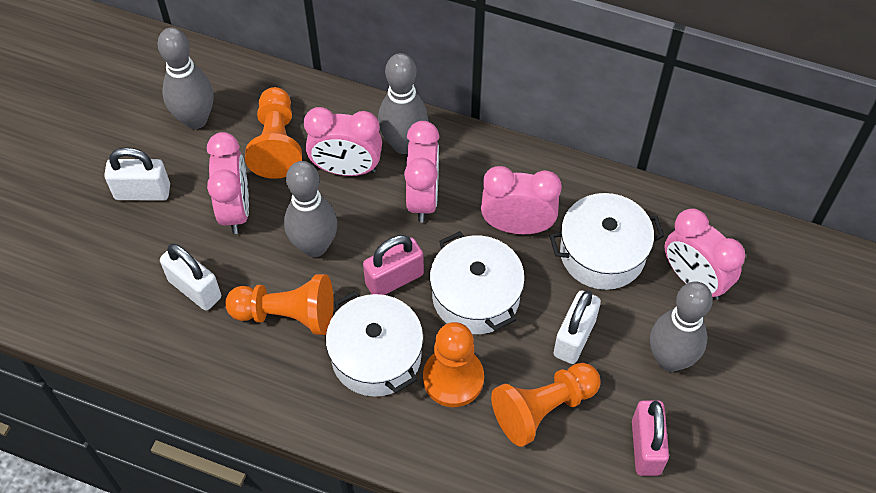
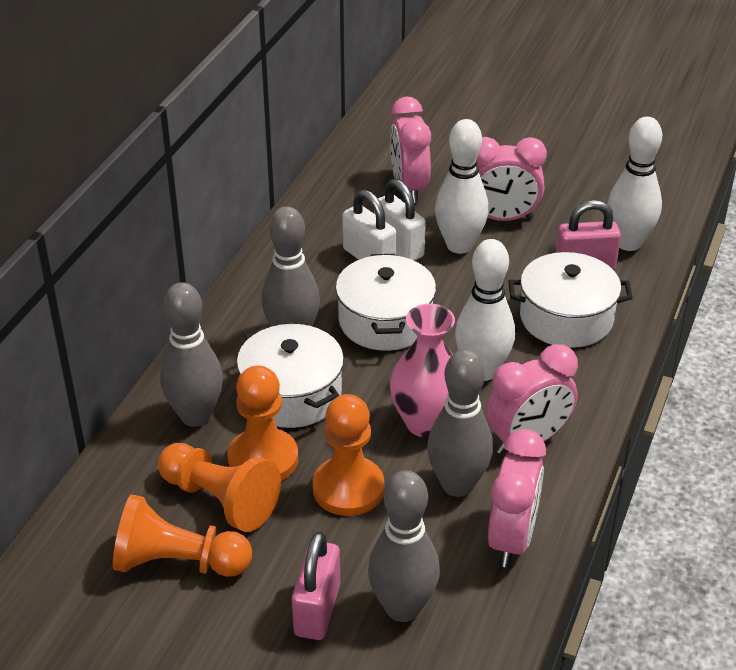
pink clock: [207,132,249,234] [304,107,382,176] [404,121,439,222] [481,166,562,234] [664,209,745,300] = 5 -> [390,96,431,203] [477,137,547,221] [486,344,578,454] [488,429,546,567] = 4
pink vase: none = 0 -> [390,304,455,438] = 1
white bowling pin: none = 0 -> [435,119,489,254] [455,239,515,381] [608,117,662,251] = 3
white padlock: [104,147,170,200] [160,243,221,311] [553,290,601,364] = 3 -> [343,190,396,260] [374,179,426,261] = 2

